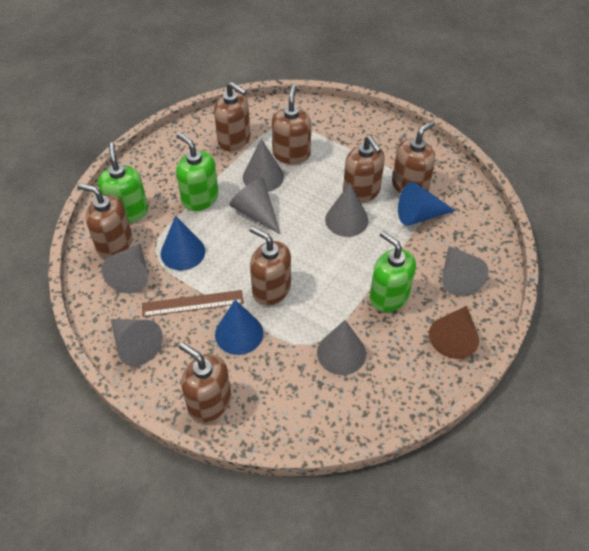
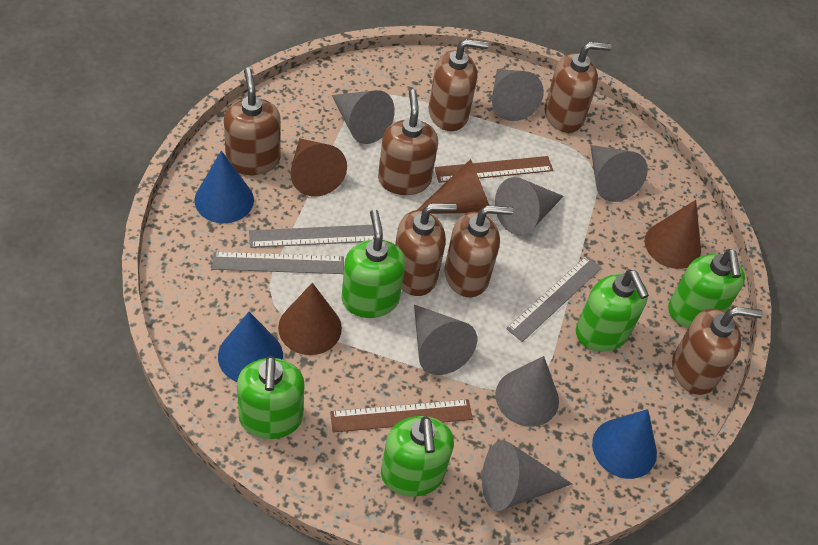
brown cone: [429,306,479,359] = 1 -> [278,283,342,355] [291,138,347,196] [417,159,490,214] [645,200,701,269] = 4
brown ruler: [142,290,244,317] = 1 -> [330,399,473,432] [434,156,553,183] = 2
green soap dispenser: [98,142,148,223] [176,133,219,211] [370,231,416,312] = 3 -> [237,356,305,439] [342,209,406,318] [381,416,454,497] [576,270,649,352] [668,249,745,328] = 5
grey ruler: none = 0 -> [212,252,344,274] [249,225,374,248] [506,256,602,342] = 3

